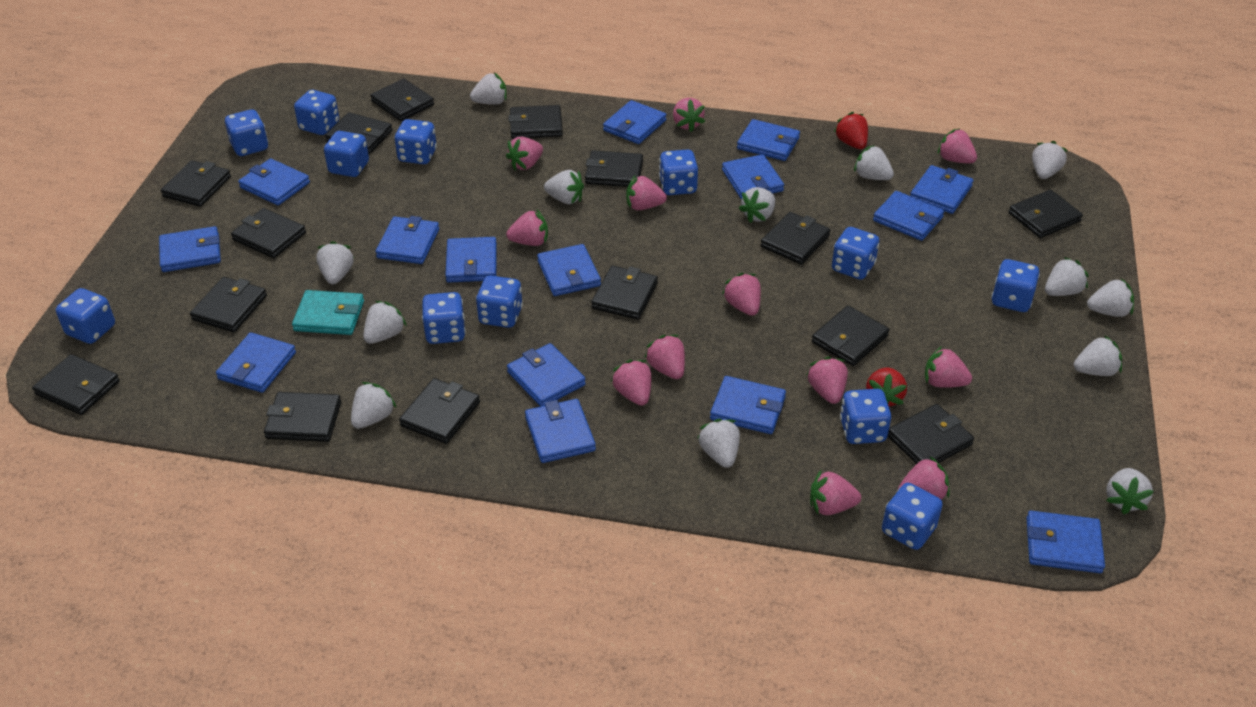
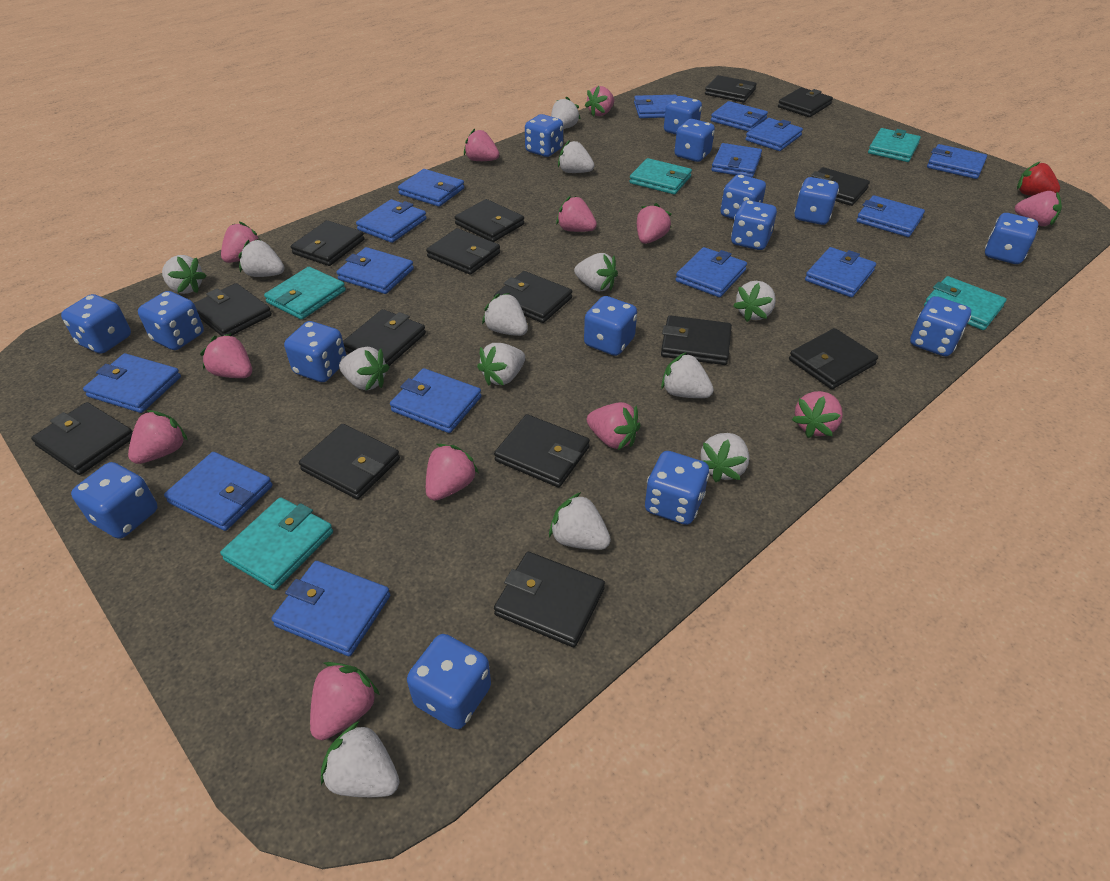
blue dice: [56,288,115,344] [225,109,268,156] [294,90,339,135] [324,131,369,177] [394,119,437,164] [422,292,466,344] [476,276,523,328] [659,149,698,195] [832,227,879,280] [840,389,891,444] [882,483,943,550] [991,259,1040,312] = 12 -> [61,294,131,354] [71,462,157,539] [138,291,204,350] [284,321,346,382] [407,634,491,729] [525,114,563,157] [584,296,637,356] [645,451,710,525] [664,96,702,134] [674,119,715,162] [720,174,766,219] [731,200,777,250] [794,177,839,225] [910,296,971,356] [985,213,1038,264] = 15
red strawberry: [834,112,868,149] [866,367,907,407] = 2 -> [1017,161,1060,196] = 1
turquoise wallet: [292,290,364,335] = 1 -> [220,497,333,590] [264,267,346,320] [629,158,692,195] [868,128,921,162] [924,276,1006,330] = 5

